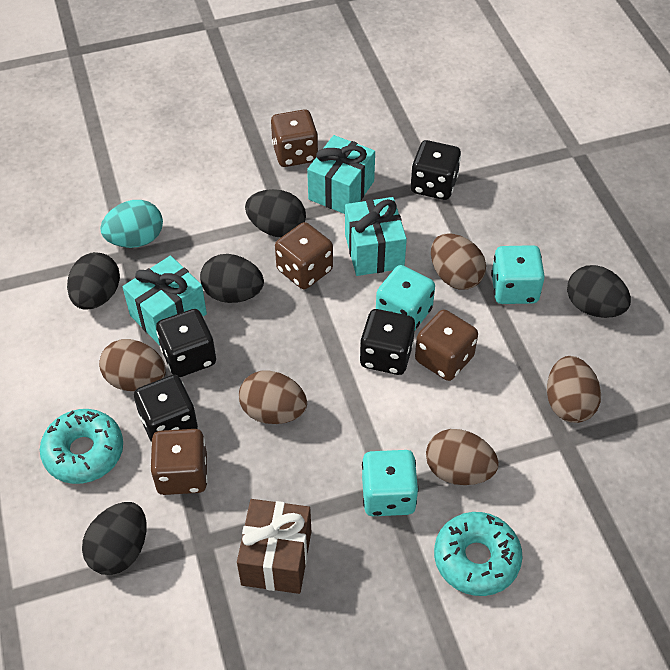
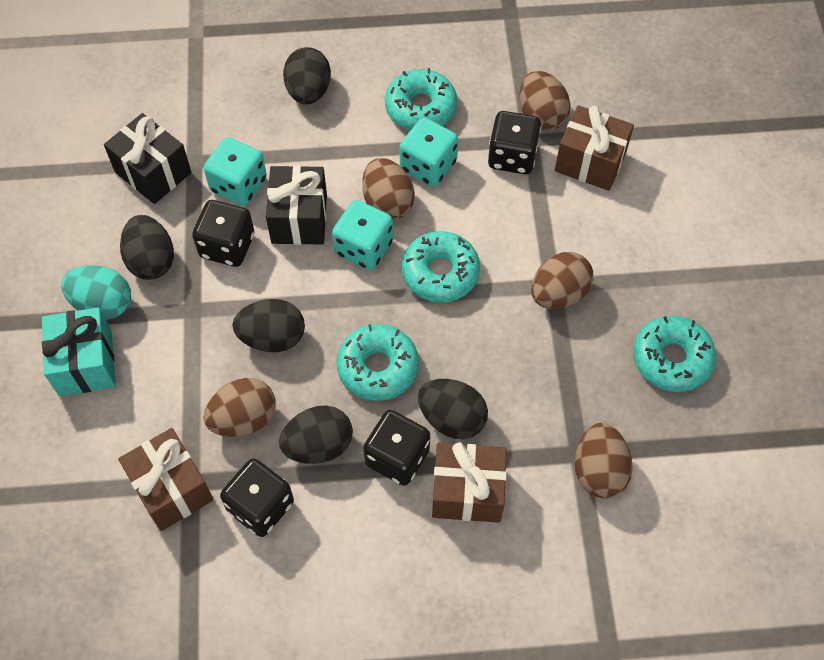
black gift: none = 0 -> [104,113,191,204] [266,165,327,245] = 2
brown dice: [150,429,208,495] [271,110,318,167] [275,222,333,289] [415,309,478,381] = 4 -> none = 0
brown gift: [237,499,311,594] = 1 -> [118,428,213,531] [432,442,507,523] [555,105,634,191] = 3
turquoise donut: [40,409,123,484] [434,512,523,596] = 2 -> [336,324,419,401] [385,68,457,130] [402,231,480,303] [633,316,716,392] = 4
turquoise gift: [122,256,207,345] [307,135,375,214] [345,197,407,276] = 3 -> [42,308,116,396] = 1

